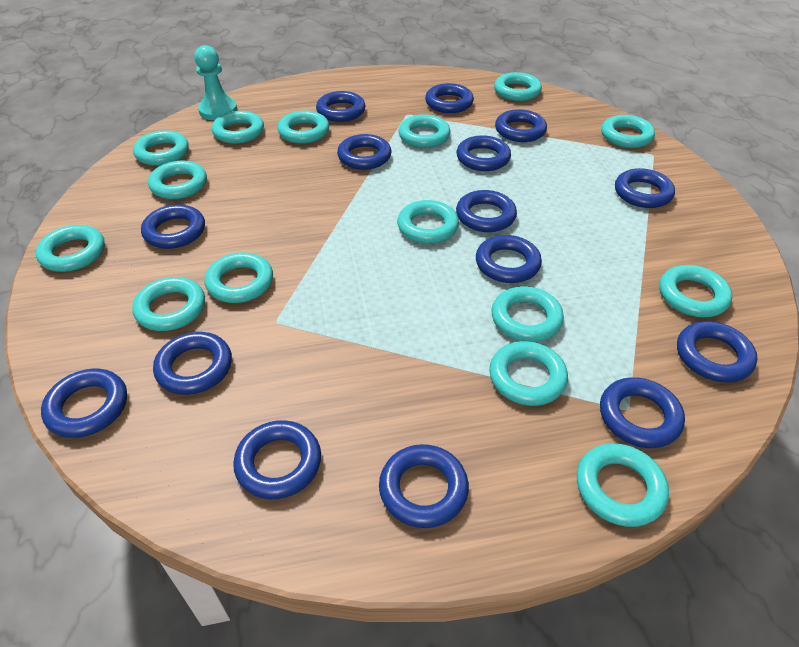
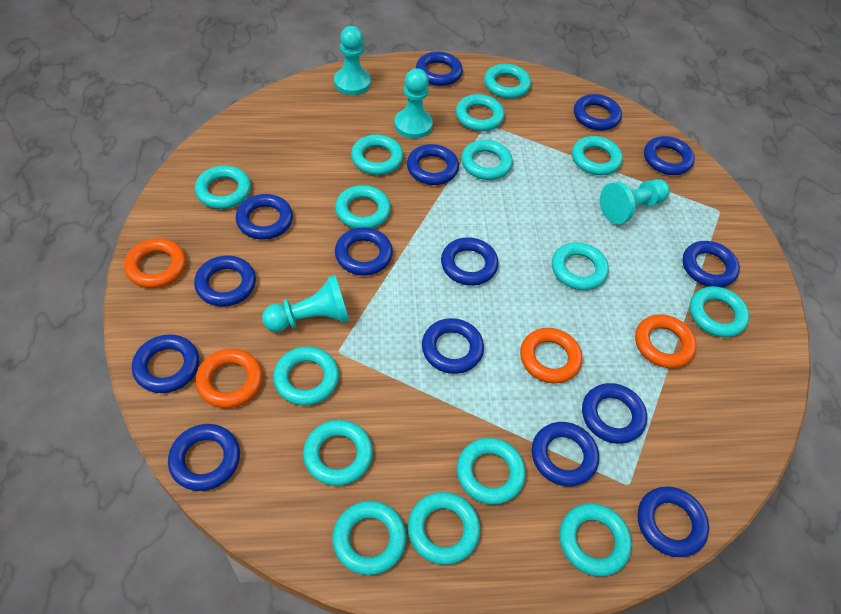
orange ring: none = 0 -> [124,238,186,288] [195,349,263,408] [520,328,582,384] [635,314,697,368] = 4
turquoise pawn: [194,45,237,120] = 1 -> [262,275,349,332] [334,26,371,95] [394,68,433,139] [600,179,670,224] = 4

